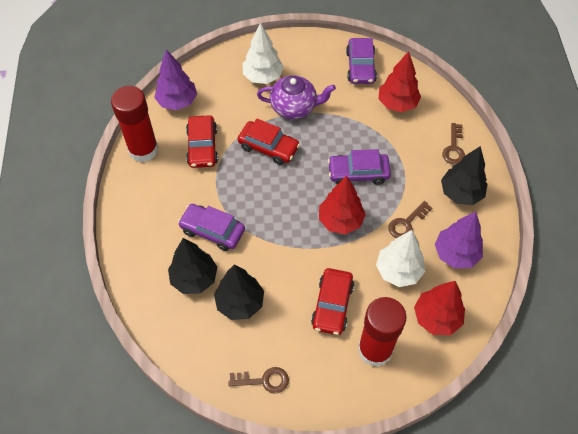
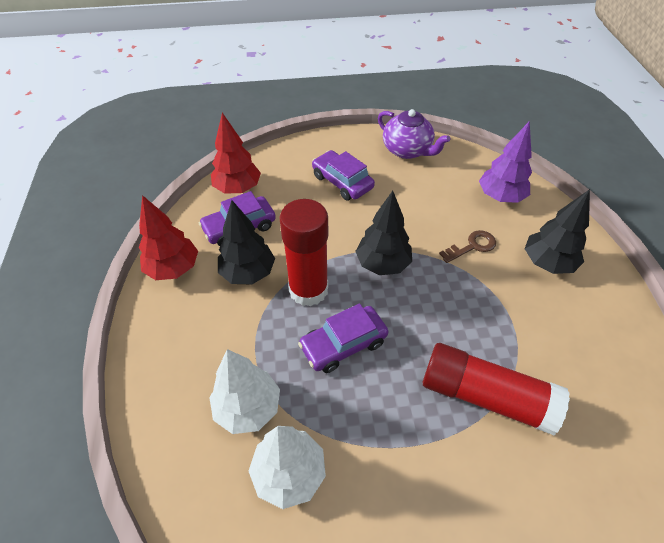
brown key: [228,367,289,394] [388,201,433,238] [442,123,465,165] = 3 -> [439,230,496,263] = 1
purple tree: [154,49,197,110] [435,212,483,269] = 2 -> [479,121,532,203] = 1
red car: [186,115,218,168] [238,119,300,165] [311,268,354,335] = 3 -> none = 0
red tree: [319,176,366,234] [379,51,421,112] [414,281,465,335] = 3 -> [139,195,198,280] [211,113,261,194] = 2

